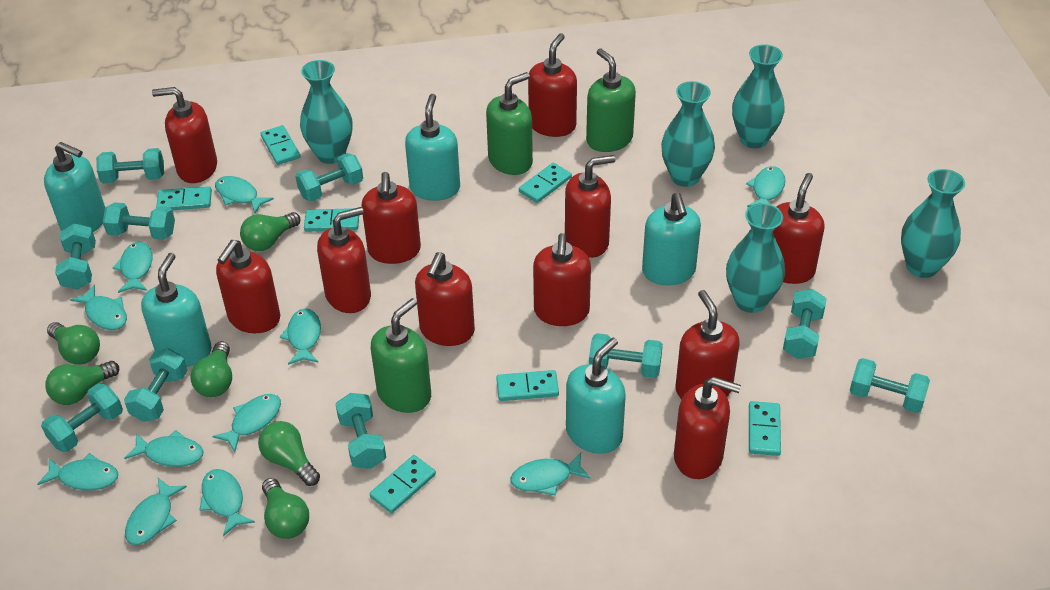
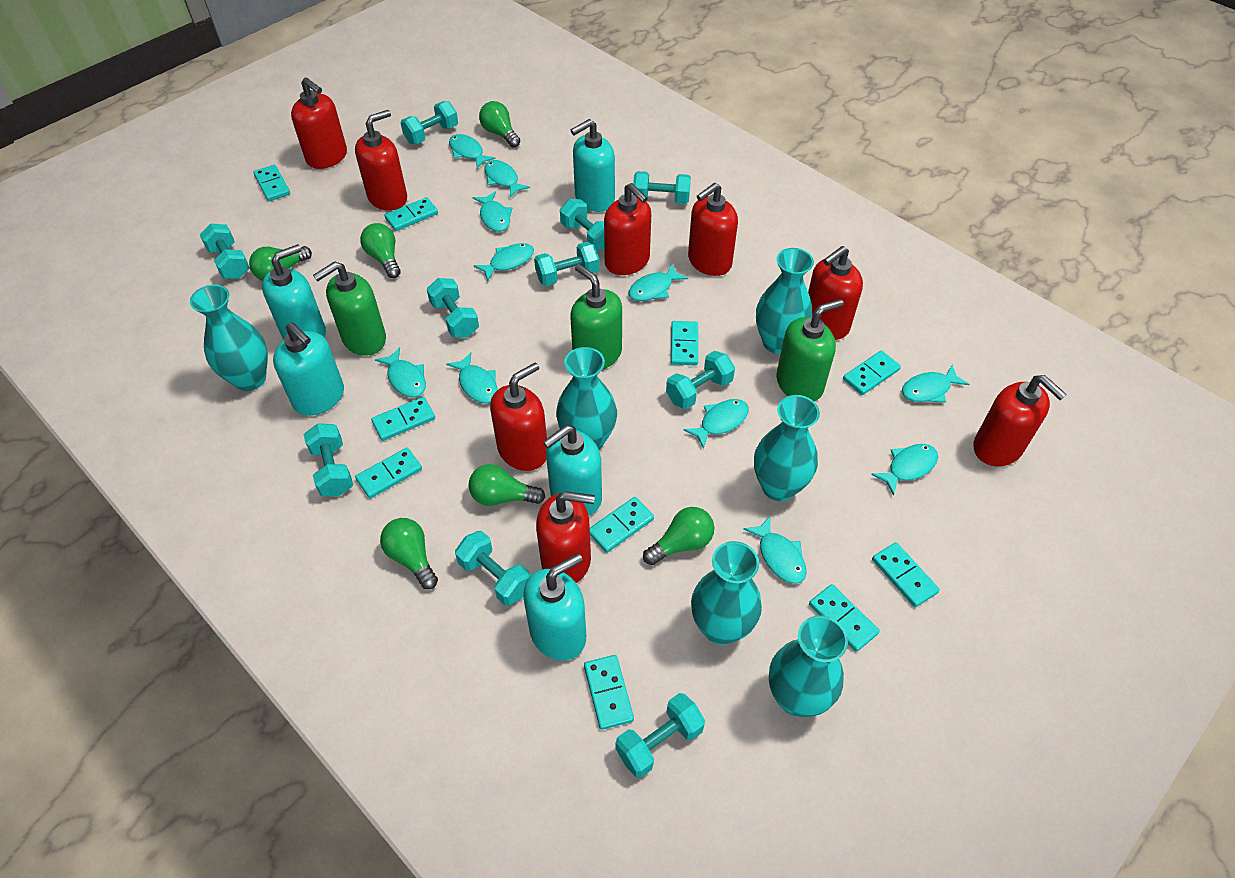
red soap dispenser: [152,87,217,183] [216,240,280,333] [317,207,371,313] [361,172,421,264] [415,252,475,346] [528,33,577,137] [533,233,591,326] [565,155,616,258] [674,377,741,479] [675,290,739,399] [773,173,825,284] = 11 -> [291,77,347,169] [355,110,407,211] [490,363,547,471] [536,491,595,583] [604,183,651,275] [688,182,738,276] [808,246,863,340] [973,375,1067,466] = 8
turquoise domino: [156,186,212,210] [260,125,301,165] [304,208,359,232] [370,455,436,513] [496,370,559,401] [519,163,572,203] [749,401,781,456] = 7 -> [253,165,290,201] [355,448,422,498] [371,397,435,441] [385,197,438,231] [584,655,634,730] [590,497,654,553] [671,321,698,365] [809,584,880,652] [843,351,901,395] [872,542,940,607] = 10
turquoise vase: [300,60,353,164] [661,81,715,187] [726,203,785,313] [732,44,785,148] [901,169,965,278] = 5 -> [190,285,268,391] [556,347,617,450] [691,541,762,645] [754,395,820,501] [756,248,814,354] [769,615,848,717] = 6

